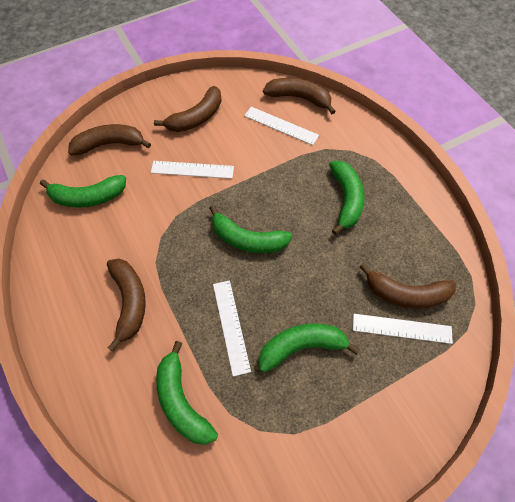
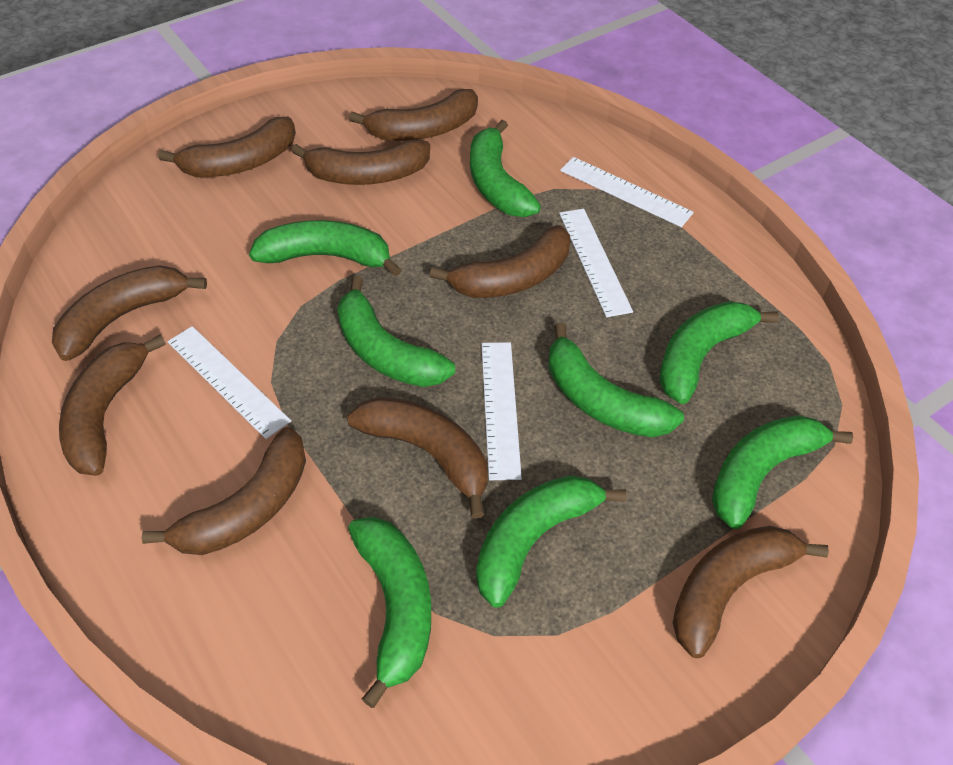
brown banana: [68,124,151,155] [107,258,146,352] [154,86,222,132] [263,78,336,114] [360,263,456,308] = 5 -> [52,265,207,361] [59,335,166,476] [142,427,306,555] [158,116,296,177] [291,139,430,185] [347,397,488,519] [349,89,478,141] [430,225,570,298] [673,526,829,658] = 9
green banana: [40,175,126,208] [156,341,218,445] [209,205,292,253] [259,323,360,372] [329,161,365,235] = 5 -> [249,220,402,277] [337,276,455,387] [348,517,431,708] [470,120,541,217] [476,475,627,608] [549,323,684,437] [659,301,779,404] [712,415,853,529] = 8

